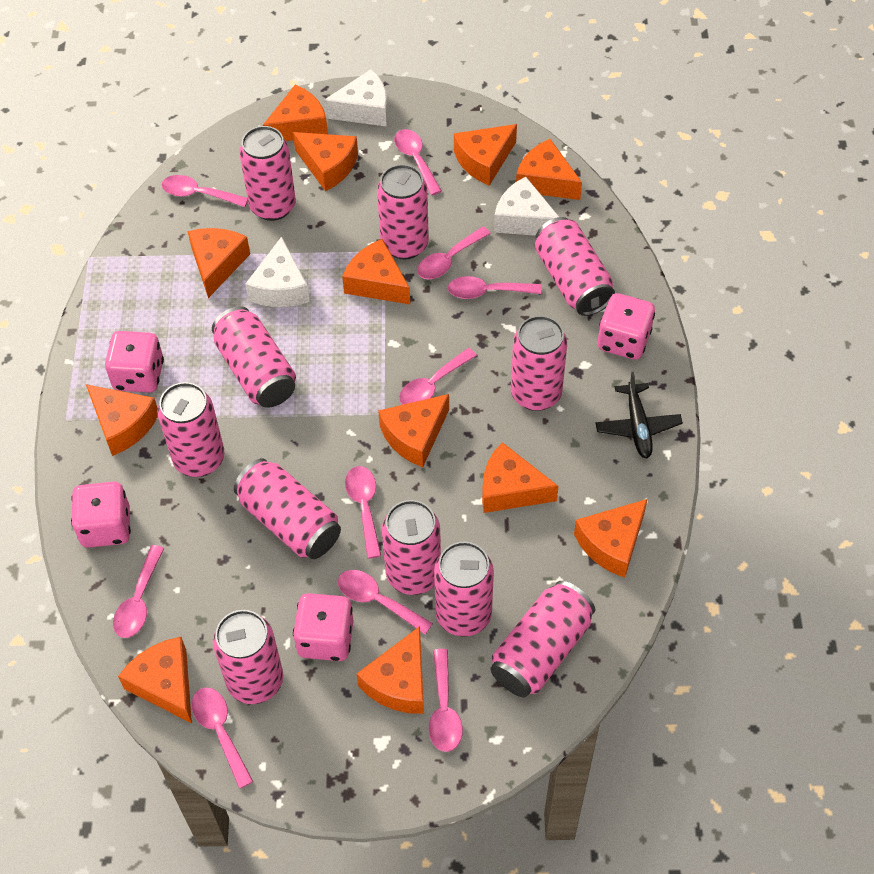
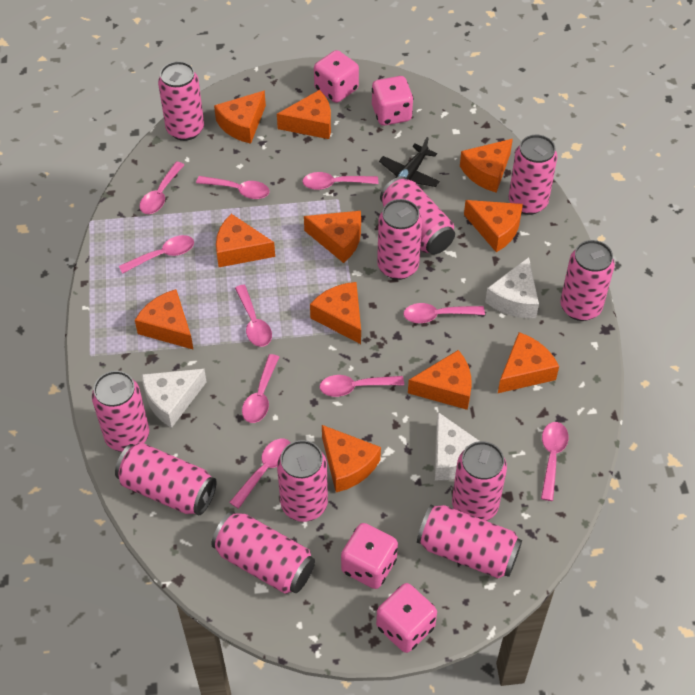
orange cheese: [86,384,158,456] [118,637,192,724] [188,228,250,298] [262,84,328,141] [293,132,358,191] [342,239,410,304] [357,626,424,714] [378,394,449,467] [454,124,517,186] [482,442,559,513] [516,139,582,200] [574,499,648,578] = 12 -> [135,289,194,350] [214,91,266,144] [216,214,275,267] [277,90,331,139] [304,211,361,263] [310,282,361,344] [322,425,381,492] [408,350,471,410] [460,139,513,193] [464,200,523,252] [498,332,559,393] = 11

